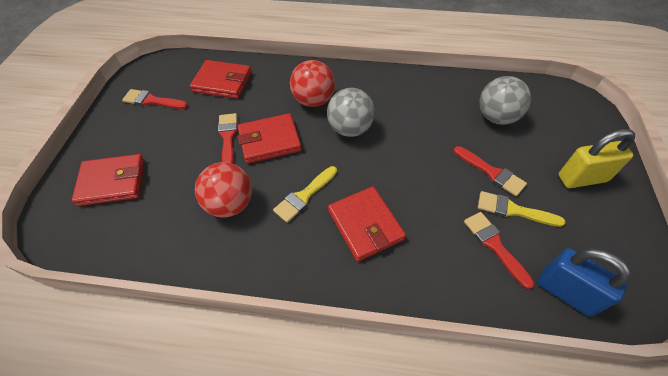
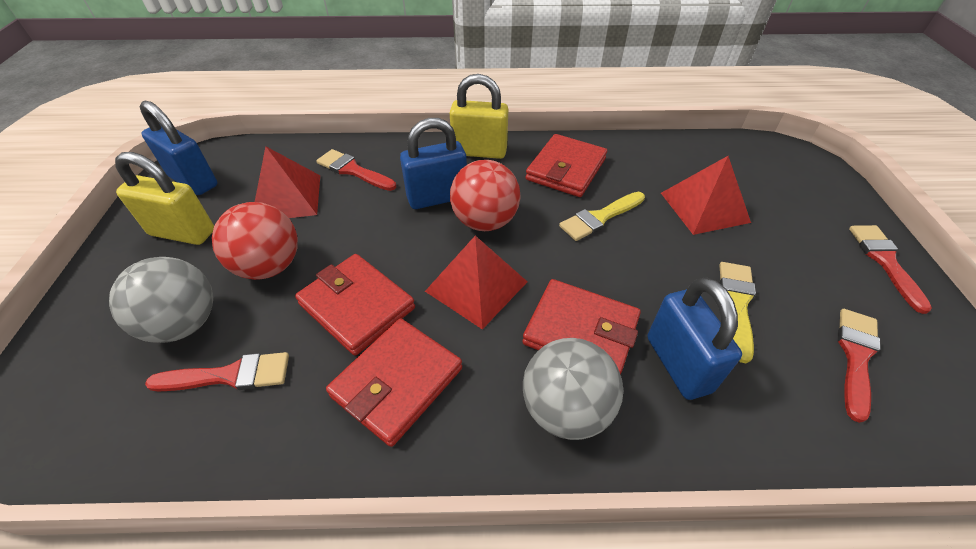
blue padlock: [537,248,631,317] = 1 -> [140,101,217,195] [400,118,467,209] [648,277,742,400] = 3
red pyramid: none = 0 -> [255,146,320,218] [425,236,527,329] [661,156,751,235] = 3
yellow padlock: [558,129,635,188] = 1 -> [115,152,214,245] [450,74,508,159] = 2

